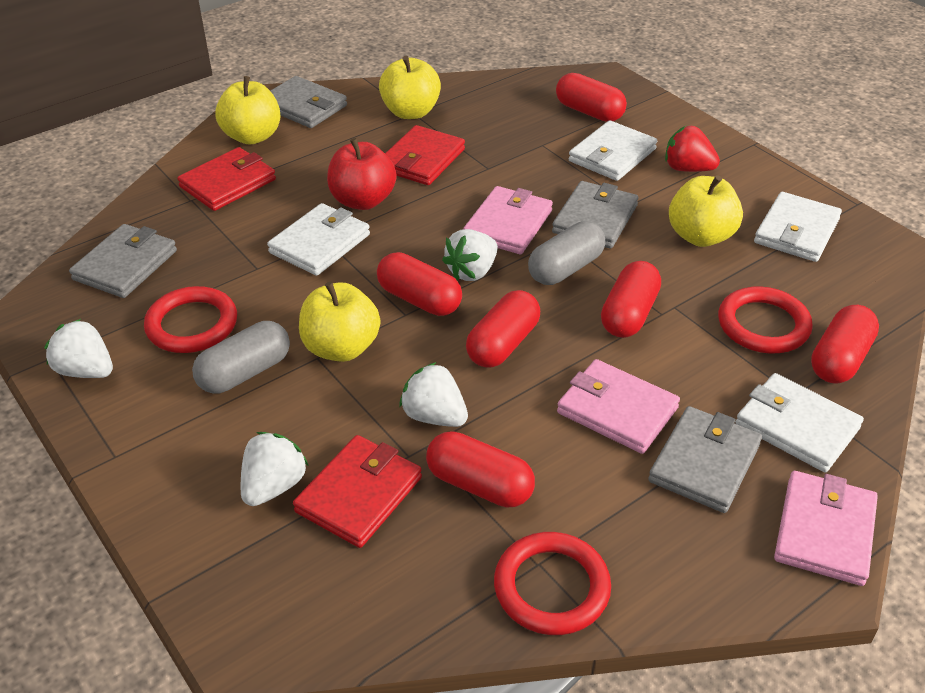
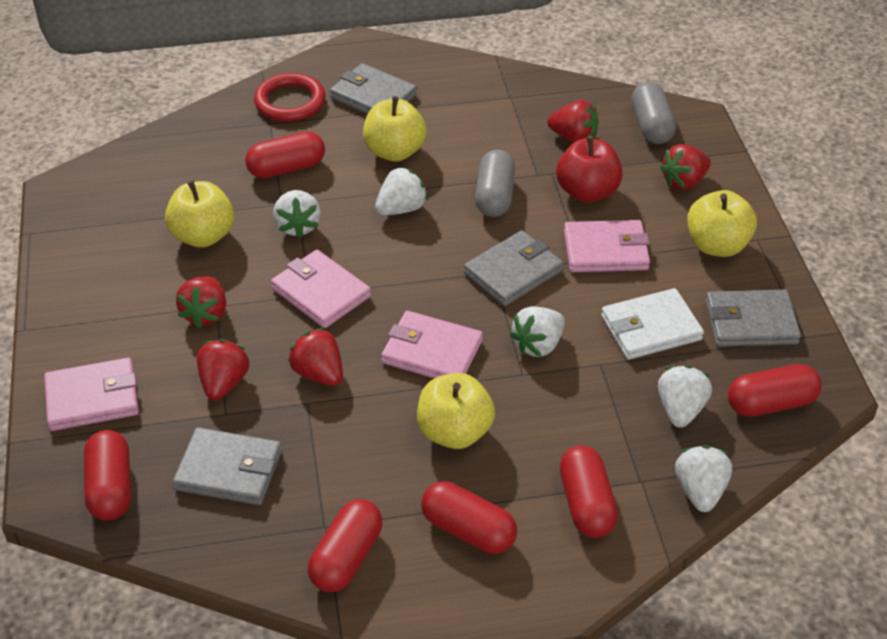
pink wallet: [463,186,553,254] [557,359,680,454] [774,471,878,586] = 3 -> [44,357,139,431] [271,250,371,328] [381,311,483,378] [564,220,650,272] = 4
red ring: [144,286,237,353] [494,532,611,635] [718,286,813,353] = 3 -> [254,73,325,122] = 1
red strawberry: [665,126,720,172] = 1 -> [176,276,226,328] [197,339,249,400] [288,328,343,386] [547,100,599,143] [660,144,711,190] = 5
red wallet: [177,147,276,211] [293,435,422,548] [385,125,465,185] = 3 -> none = 0
white strawberry: [44,319,113,378] [241,432,309,506] [399,362,468,427] [442,229,498,281] = 4 -> [273,190,321,238] [375,167,428,215] [509,306,565,357] [658,365,712,428] [675,445,732,512] = 5
white wallet: [267,203,370,276] [569,120,657,181] [735,373,864,472] [754,192,842,262] = 4 -> [601,288,704,360] = 1

